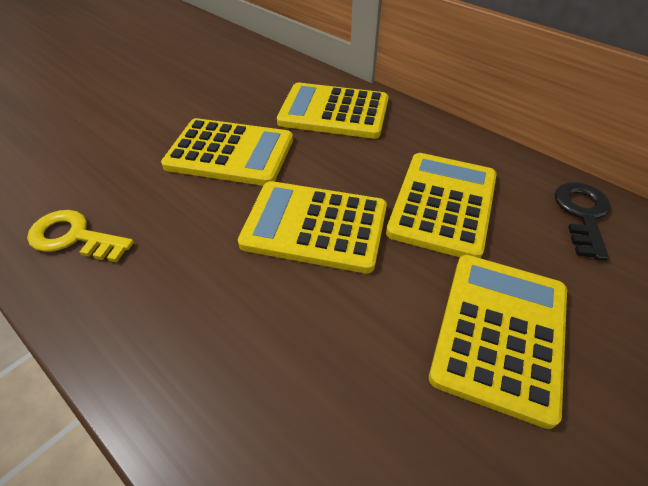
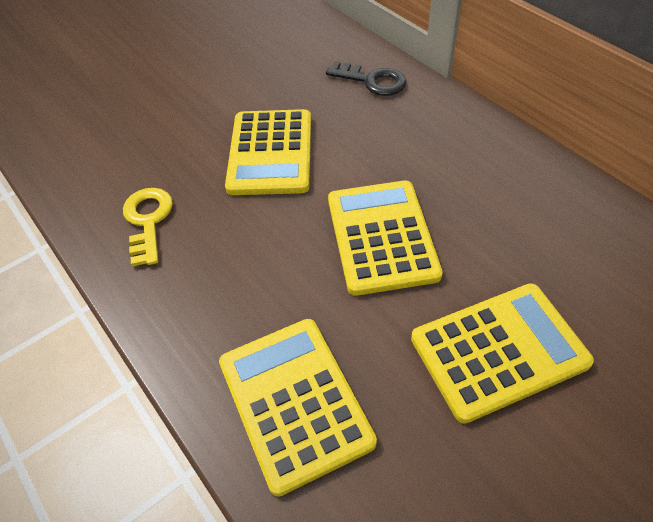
yellow calculator: [161,118,293,186] [238,181,387,273] [277,83,388,139] [386,153,497,258] [429,255,567,429] = 5 -> [219,319,377,496] [225,109,311,195] [328,181,443,296] [411,283,594,424] = 4

